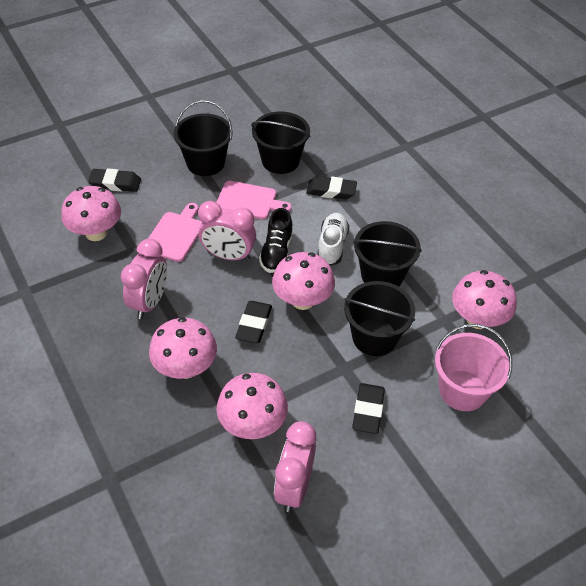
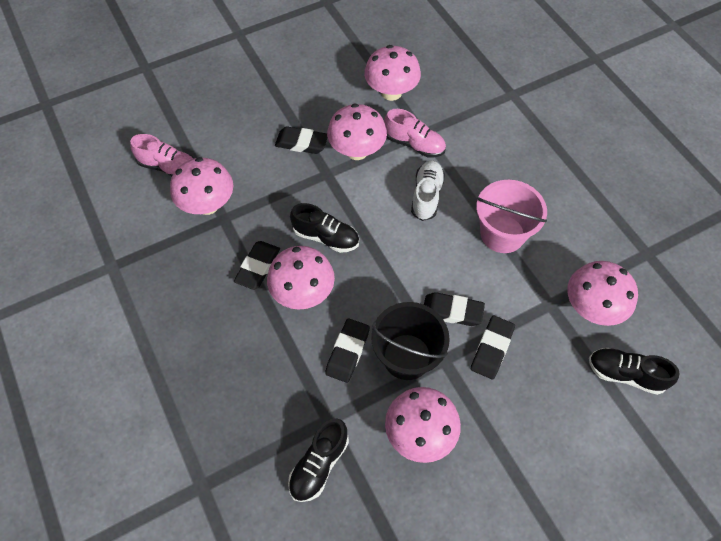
black bucket: [174,100,233,176] [251,112,310,174] [344,281,415,356] [353,221,422,287] = 4 -> [371,302,450,380] = 1
black eraser: [88,168,141,192] [235,301,272,343] [306,176,357,200] [352,383,385,434] = 4 -> [234,241,280,290] [275,127,328,154] [325,318,370,383] [424,292,485,326] [471,316,515,379] = 5
black shoe: [259,208,293,273] = 1 -> [288,418,349,502] [290,203,359,253] [589,348,679,395] = 3
pink clock: [121,239,167,319] [198,201,256,261] [274,421,316,512] = 3 -> none = 0
pink cutting board: [148,203,202,262] [217,181,292,219] = 2 -> none = 0
pink mushroom: [61,186,121,241] [149,317,217,379] [216,373,288,439] [272,252,335,310] [452,270,517,329] = 5 -> [170,157,233,215] [267,246,335,310] [327,103,387,160] [364,45,421,101] [385,387,461,463] [567,261,638,326] = 6
pink shoe: none = 0 -> [130,134,194,176] [384,109,446,157] = 2

